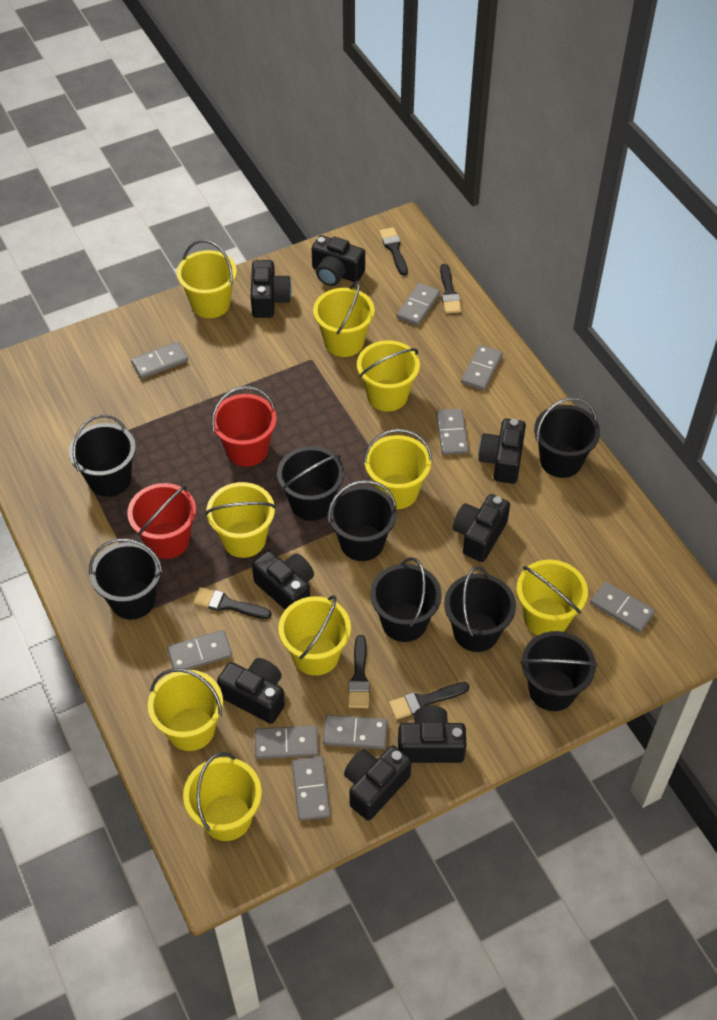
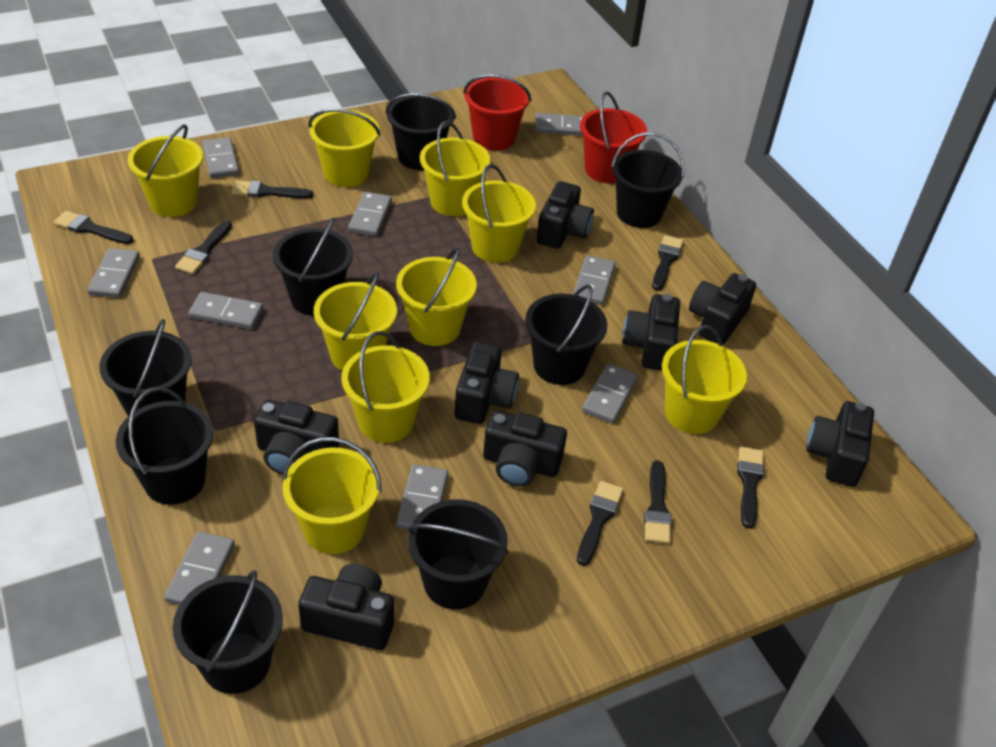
black brush: [193,587,272,619] [348,635,370,708] [379,227,408,276] [389,682,470,720] [440,264,462,314] = 5 -> [54,211,133,244] [175,220,232,274] [231,180,313,199] [577,481,623,566] [644,460,672,544] [652,235,683,290] [737,447,764,529] = 7

